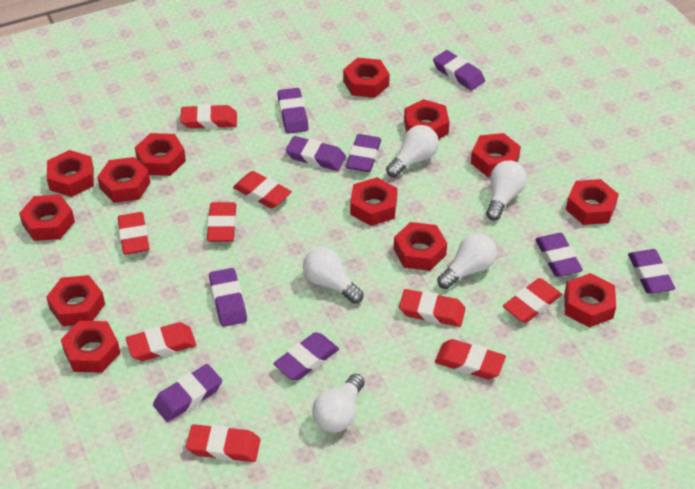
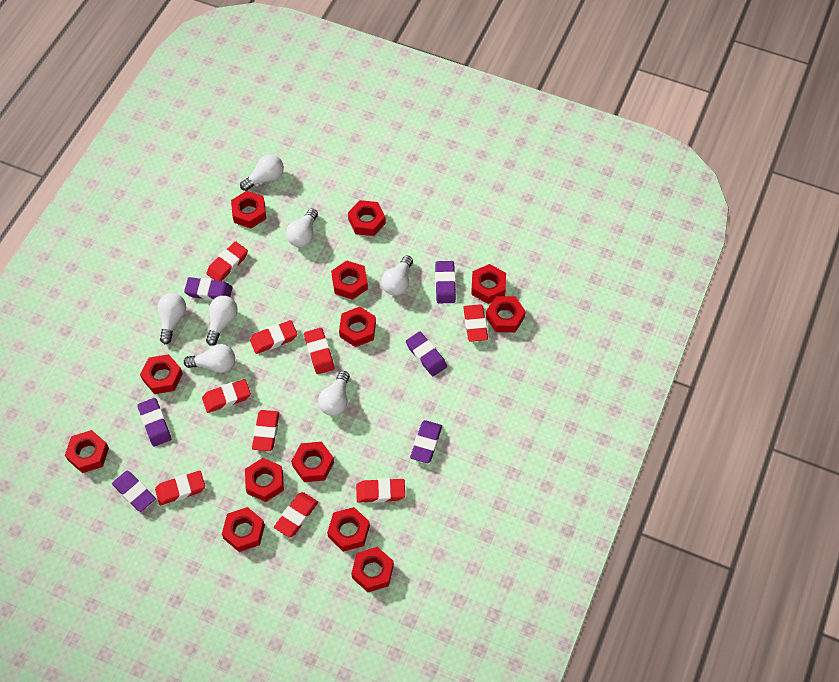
purple eraser: [153,364,222,422] [209,268,247,327] [273,332,339,381] [277,88,309,134] [286,136,346,171] [346,134,381,172] [433,50,485,91] [535,233,583,277] [628,249,676,294] = 9 -> [112,471,156,512] [137,398,171,447] [184,277,233,301] [406,331,447,376] [410,420,442,463] [435,261,456,303] = 6
white light bulb: [303,247,364,304] [312,374,365,432] [386,125,439,177] [437,233,497,289] [486,161,527,221] = 5 -> [158,293,186,344] [184,344,235,373] [206,296,238,346] [240,154,284,191] [286,209,318,247] [318,371,350,416] [381,256,413,296] = 7

